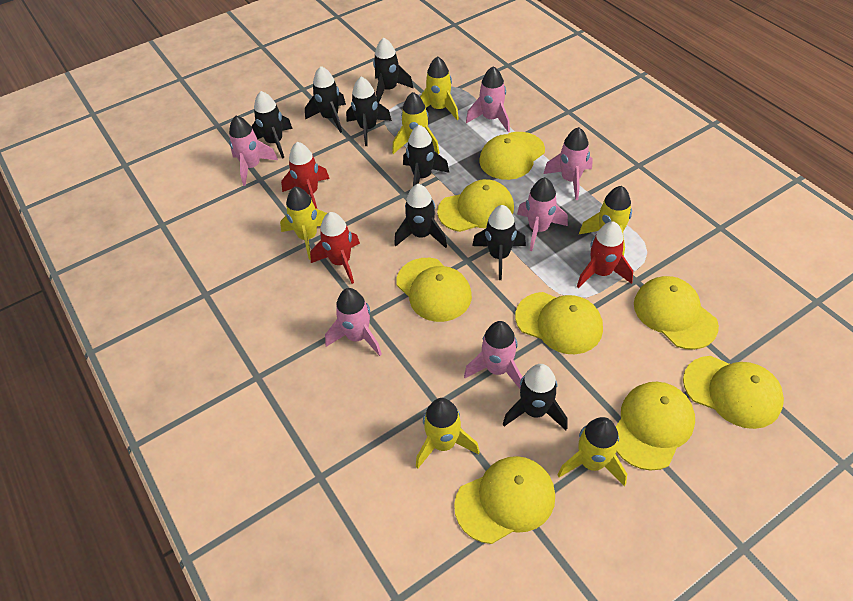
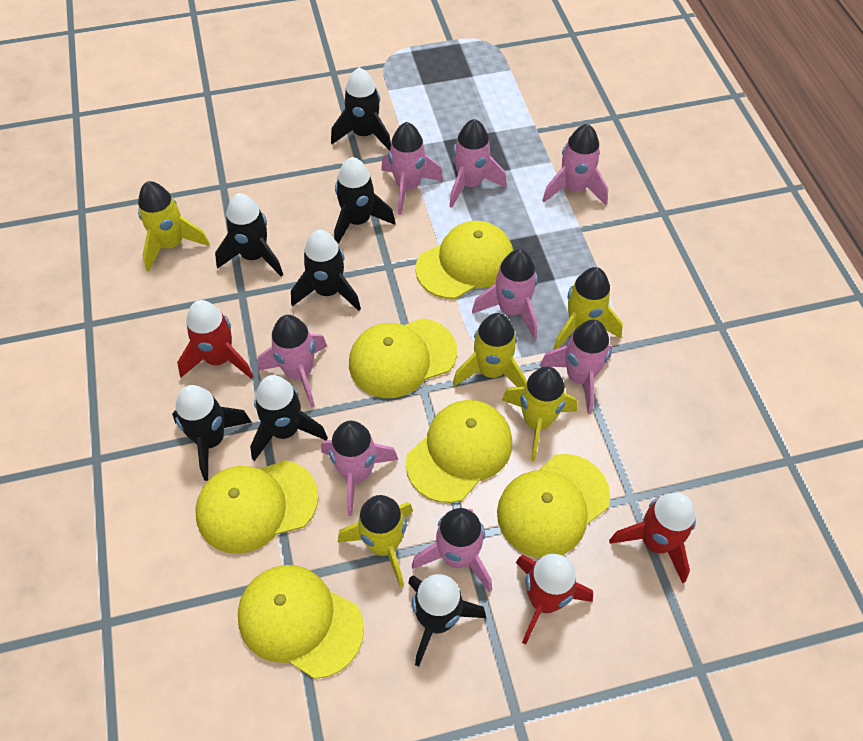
black rocket: [251,91,293,159] [305,66,346,133] [346,77,392,146] [373,38,414,103] [394,184,447,248] [403,125,449,186] [472,205,526,280] [503,364,568,430] = 8 -> [172,385,252,481] [215,193,283,276] [250,375,328,461] [291,230,361,311] [331,67,391,151] [334,157,396,244] [408,574,486,667] = 7
pink rocket: [229,116,278,186] [325,288,382,356] [464,321,522,389] [466,66,510,132] [517,177,568,251] [543,127,593,200] = 6 -> [257,315,327,407] [321,421,398,516] [381,122,443,215] [412,508,492,592] [449,119,507,208] [472,249,538,339] [540,320,612,414] [542,124,608,205] = 8
yellow cap: [396,258,472,322] [437,179,514,232] [454,456,555,544] [479,132,545,180] [515,292,603,354] [616,382,695,471] [634,276,719,350] [683,356,784,429] = 8 -> [195,460,318,554] [238,565,364,679] [349,318,457,398] [406,400,512,503] [415,221,513,299] [497,454,610,558] = 6
yellow rocket: [280,187,327,260] [392,92,440,154] [416,398,480,469] [420,56,459,120] [558,417,627,486] [579,186,632,256] = 6 -> [138,181,210,272] [338,495,413,588] [453,313,527,387] [502,366,577,461] [553,267,623,350] = 5

